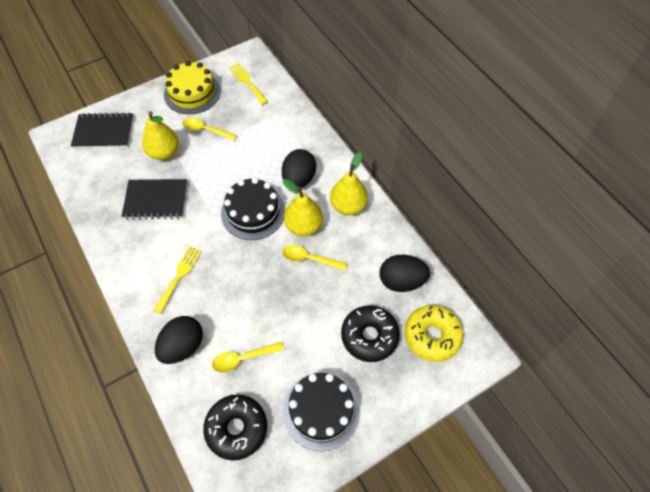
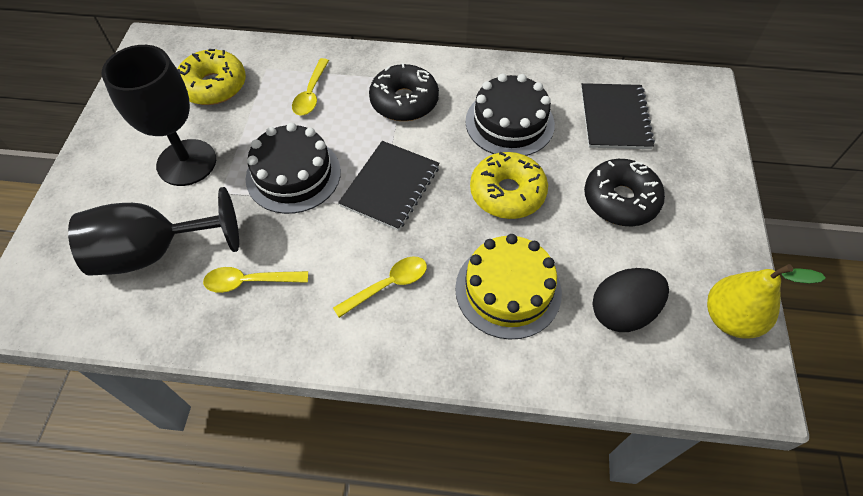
black egg: [155,316,203,364] [282,149,316,188] [379,255,430,292] = 3 -> [593,268,669,332] = 1
black goblet: none = 0 -> [68,187,239,276] [102,45,216,186] = 2
yellow donut: [405,305,464,362] = 1 -> [177,49,246,105] [470,152,548,219] = 2
yellow fork: [153,246,202,314] [229,63,268,105] = 2 -> none = 0
yellow pear: [142,111,179,160] [283,179,323,236] [330,152,368,215] = 3 -> [707,264,826,339] = 1

